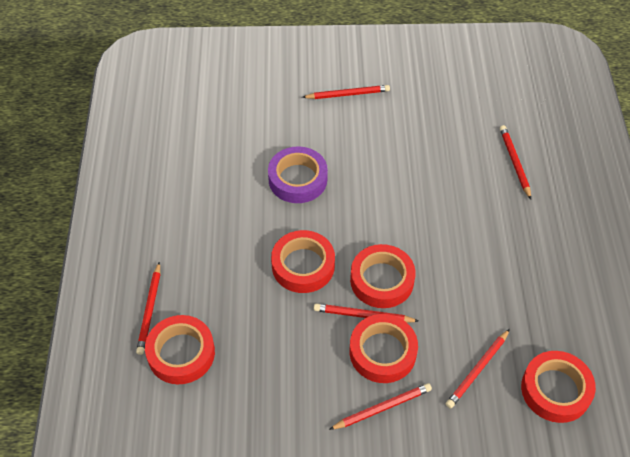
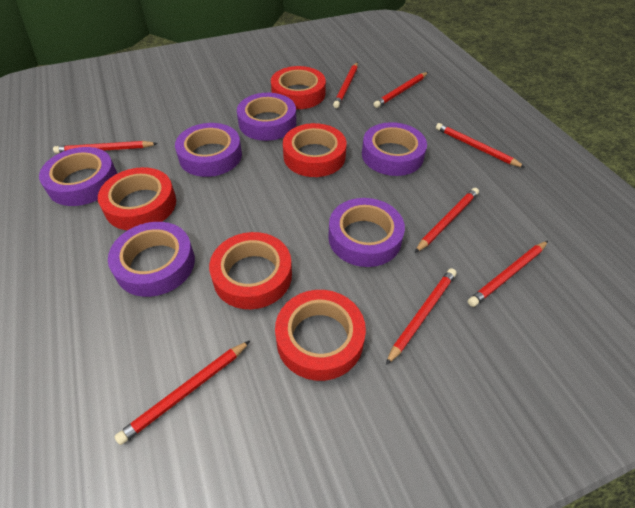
purple tape: [268,146,328,203] = 1 -> [39,147,117,206] [108,222,195,297] [175,123,242,177] [237,93,296,141] [328,198,405,267] [362,122,427,176] = 6
red pencil: [136,262,160,355] [302,85,390,99] [314,303,418,323] [329,383,432,430] [446,329,510,409] [500,125,531,199] = 6 -> [53,141,158,154] [114,341,250,445] [333,62,358,108] [373,72,428,108] [386,268,457,365] [415,188,479,253] [436,123,526,168] [468,241,548,307] = 8

